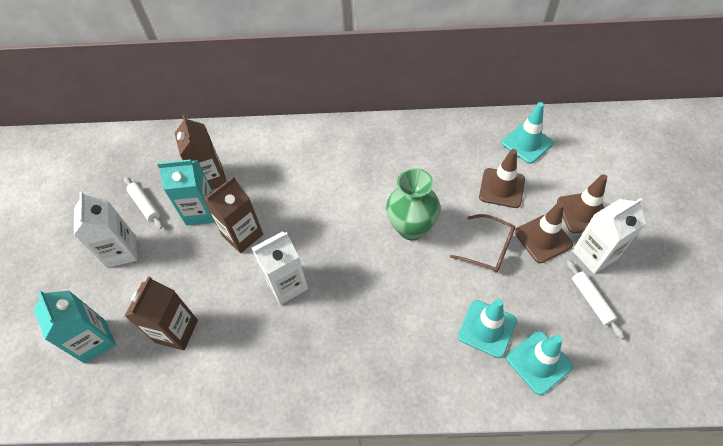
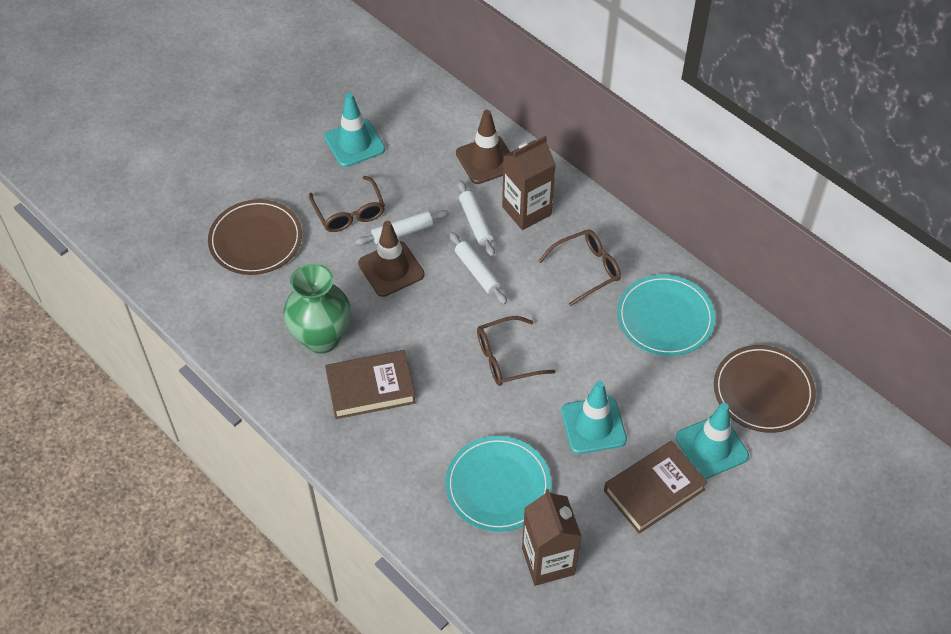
brown book: none = 0 -> [325,350,416,419] [604,441,708,534] = 2
brown carton: [125,276,198,350] [174,115,226,190] [203,176,263,253] = 3 -> [502,136,556,230] [522,489,581,586] = 2
brown glasses: [450,214,516,273] = 1 -> [309,176,385,232] [477,316,556,386] [539,230,621,307] = 3
brown plate: none = 0 -> [208,199,302,275] [714,345,816,433] = 2
brown traffic cone: [479,149,525,208] [515,202,573,263] [557,174,607,233] = 3 -> [358,221,425,297] [456,110,510,184] = 2
turquoise carton: [34,290,116,364] [157,159,215,226] = 2 -> none = 0
turquoise plate: none = 0 -> [445,436,551,532] [617,274,715,356] = 2
white carton: [74,192,137,268] [252,231,308,305] [572,198,646,274] = 3 -> none = 0
white rolling pin: [124,177,163,229] [566,260,624,339] = 2 -> [355,210,449,246] [449,232,507,304] [458,180,495,257] = 3

